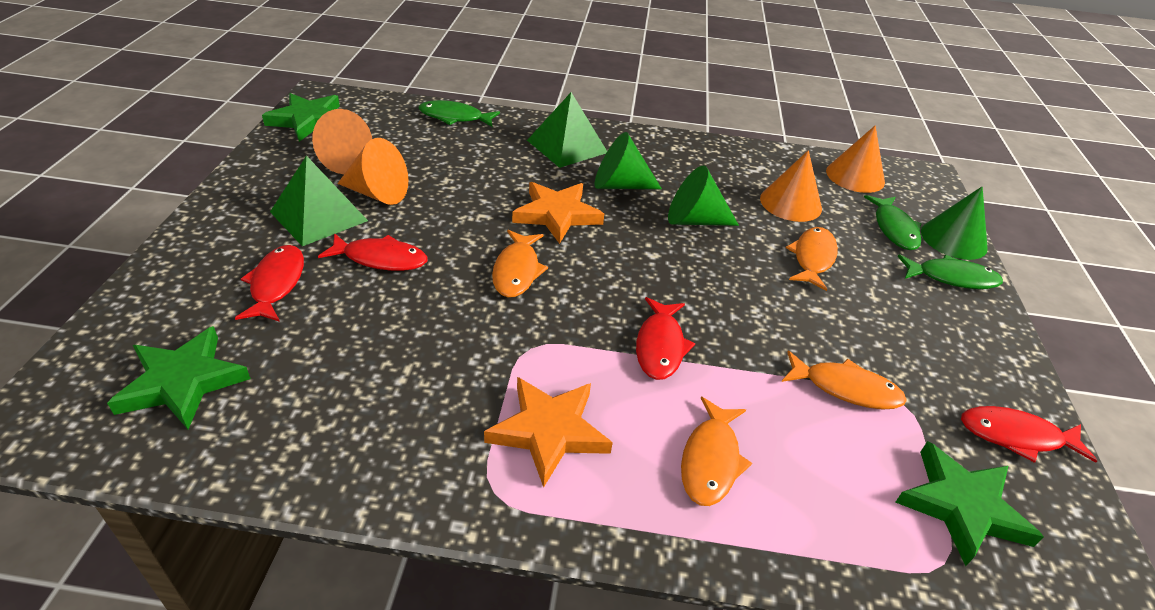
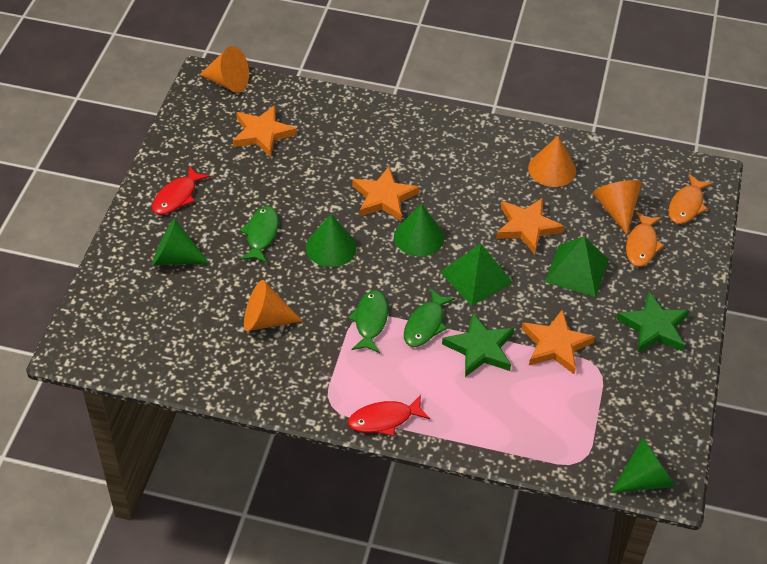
green cone: [594,132,662,189] [668,166,739,226] [921,186,988,260] = 3 -> [152,218,210,265] [306,214,357,267] [394,204,444,256] [611,438,676,493] = 4
green star: [107,326,251,429] [262,93,340,142] [895,441,1044,566] = 3 -> [442,312,514,377] [617,292,689,353] = 2
orange fish: [492,230,548,298] [681,397,752,506] [782,351,907,409] [786,227,838,291] = 4 -> [626,211,664,266] [668,174,713,224] = 2
orange star: [484,377,613,488] [512,182,604,244] = 2 -> [233,105,297,157] [352,166,419,221] [496,198,564,254] [522,309,595,374] = 4
red fish: [235,245,304,322] [318,233,428,271] [636,297,695,380] [961,406,1097,463] = 4 -> [152,165,210,215] [348,395,430,436] = 2

